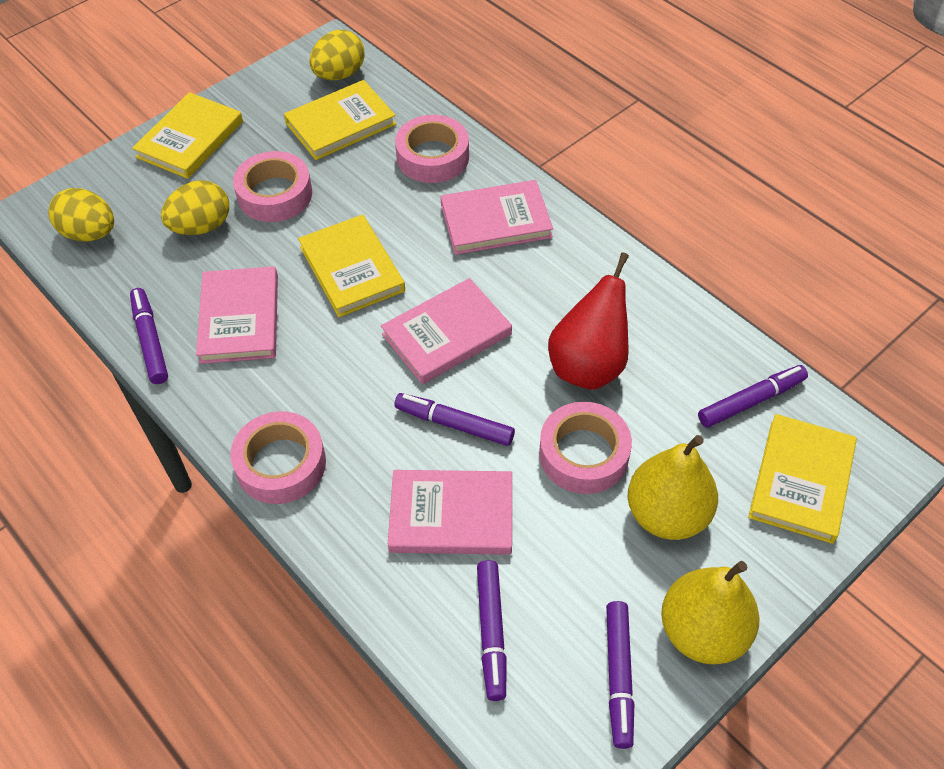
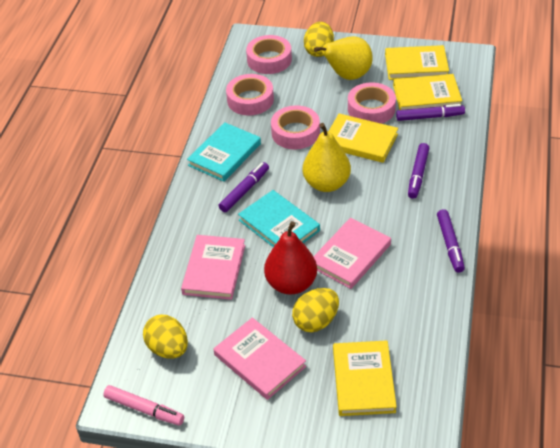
pink book: [196,266,278,364] [381,278,512,384] [388,470,512,555] [441,180,553,255] = 4 -> [181,235,245,300] [213,318,306,400] [313,218,391,289] = 3
pink marker: none = 0 -> [103,385,184,425] = 1
purple marker: [130,288,168,384] [394,393,515,446] [477,560,506,701] [606,601,634,749] [698,365,808,428] = 5 -> [219,162,269,212] [396,104,465,121] [408,143,429,199] [437,209,465,273] = 4
turquoise book: none = 0 -> [187,122,261,182] [238,190,320,247] = 2

